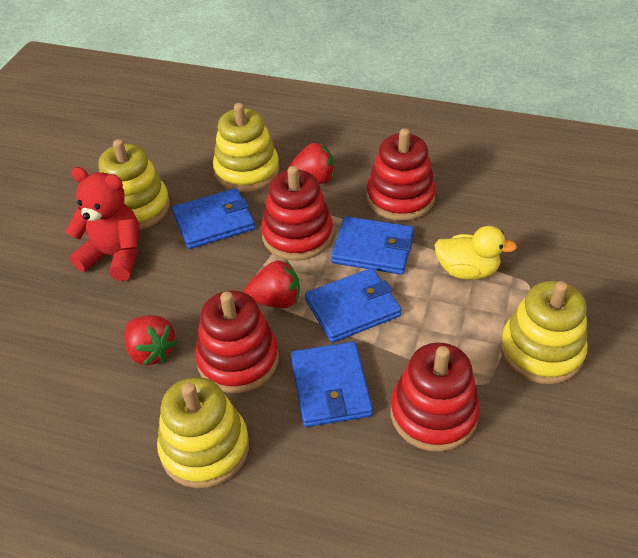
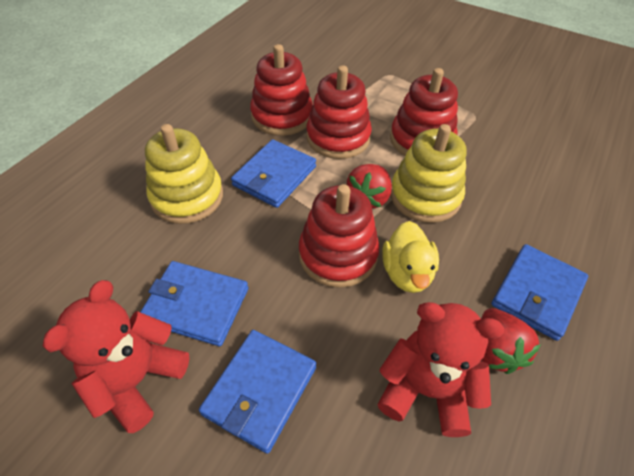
red strawberry: [124,315,177,366] [244,260,300,308] [287,143,334,184] = 3 -> [347,164,392,209] [481,308,541,374] = 2
red teddy bear: [66,167,140,281] = 1 -> [43,280,189,433] [377,302,504,437] = 2
yellow stacking toy: [99,139,170,230] [157,377,249,488] [213,103,279,192] [500,281,588,384] = 4 -> [145,124,223,224] [390,124,467,223] = 2

